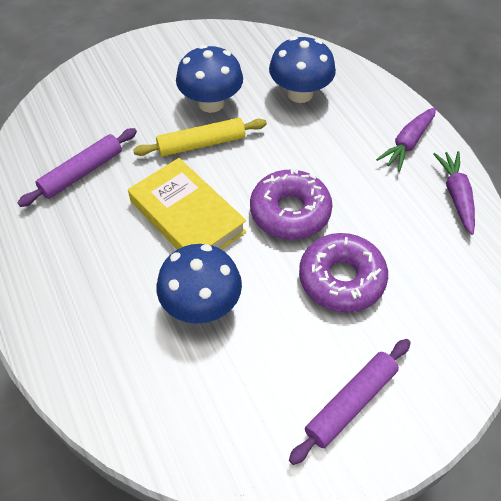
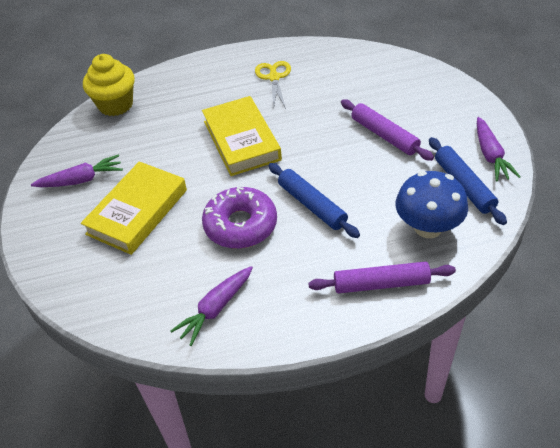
blue mushroom: [157,244,242,324] [176,45,243,113] [269,36,336,103] = 3 -> [396,171,468,238] = 1
blue rolling pin: none = 0 -> [268,163,360,238] [429,137,507,225] = 2
purple carrot: [376,107,436,172] [433,151,475,235] = 2 -> [31,155,123,187] [170,266,253,346] [477,117,520,181] = 3
purple donut: [250,168,333,240] [299,233,388,313] = 2 -> [202,187,277,249] = 1
yellow book: [128,158,246,250] = 1 -> [81,161,187,255] [202,96,282,176] = 2
yellow cupcake: none = 0 -> [83,54,135,116] = 1
yellow rolling pin: [133,118,267,157] = 1 -> none = 0
yellow scissors: none = 0 -> [255,61,291,109] = 1

